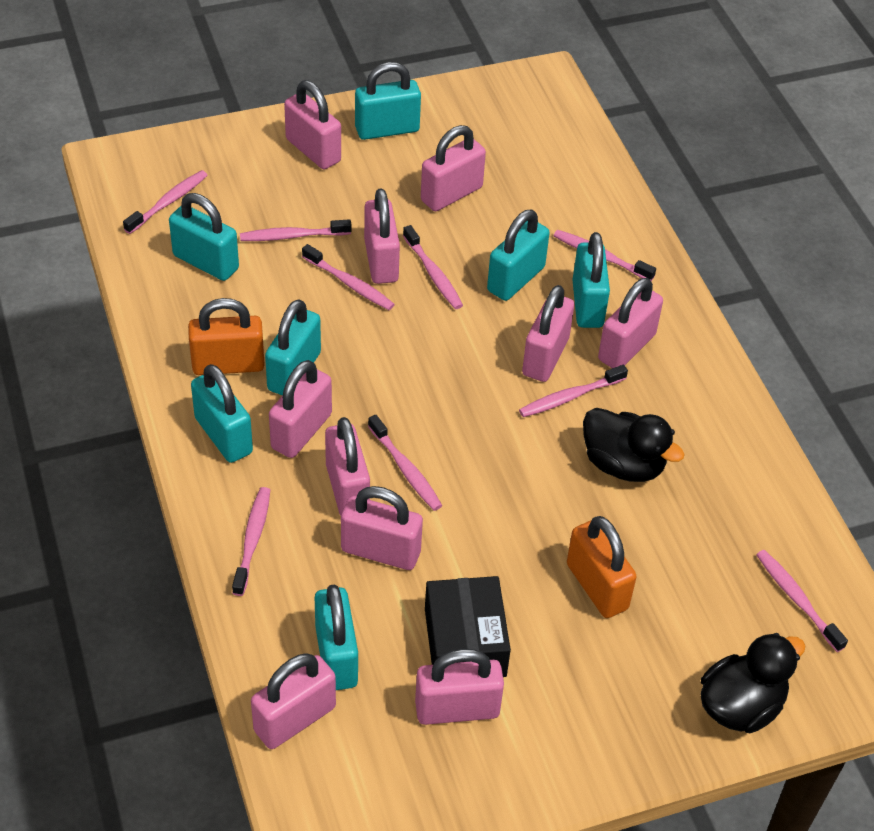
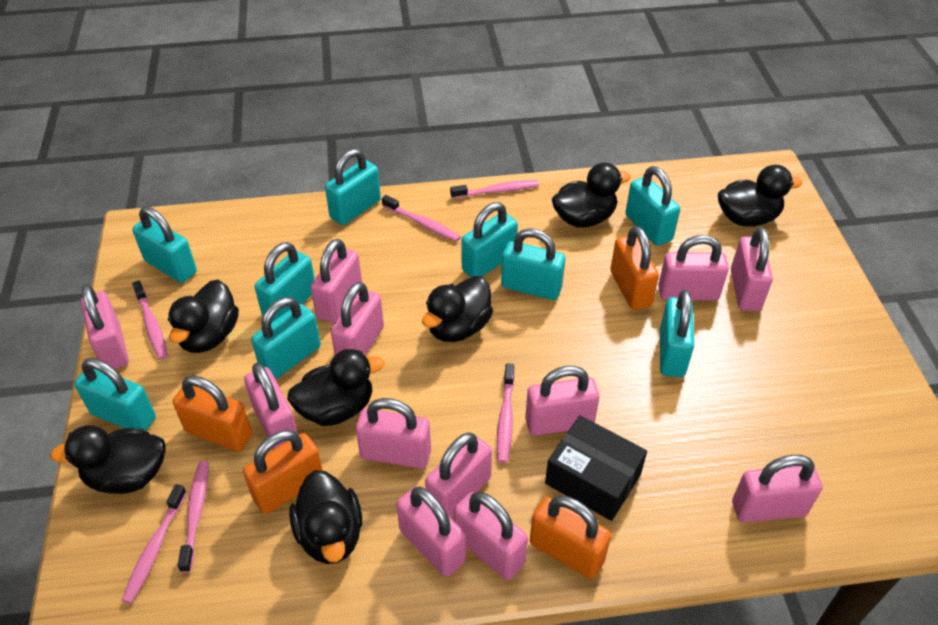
black duck: [583,408,685,482] [700,633,805,733] = 2 -> [50,425,166,494] [168,280,239,353] [287,349,384,426] [289,470,362,564] [422,276,493,342] [552,162,631,228] [718,165,802,227] = 7
orange padlock: [188,298,265,375] [567,516,637,618] = 2 -> [173,375,252,451] [243,430,323,514] [530,495,611,579] [610,226,659,310] = 4
pink padlock: [251,653,336,749] [269,360,332,458] [284,80,341,169] [325,417,370,516] [341,486,423,570] [364,188,400,284] [415,649,504,725] [421,125,486,211] [522,285,574,382] [598,278,663,368] = 10 -> [81,284,129,369] [244,363,298,449] [310,239,362,323] [331,282,384,355] [356,398,431,469] [396,487,466,577] [425,433,492,518] [454,492,528,580] [525,366,599,436] [658,235,729,301] [731,227,773,311] [732,455,823,523] = 12
pink toothbrush: [123,170,208,234] [232,487,270,596] [240,219,352,241] [302,244,395,310] [368,415,442,511] [403,225,463,309] [519,365,628,417] [553,230,656,281] [756,550,848,652] = 9 -> [121,484,187,603] [132,281,168,360] [177,461,209,573] [382,195,461,242] [450,180,539,199] [497,363,515,463] = 6
turquoise padlock: [169,193,239,281] [191,364,253,463] [265,299,321,396] [315,585,358,690] [355,62,421,140] [487,209,549,301] [572,232,610,328] = 7 -> [74,358,156,431] [132,207,197,283] [251,297,321,379] [255,242,315,322] [325,149,381,225] [461,202,518,277] [501,228,565,300] [625,166,680,246] [660,290,694,377] = 9

